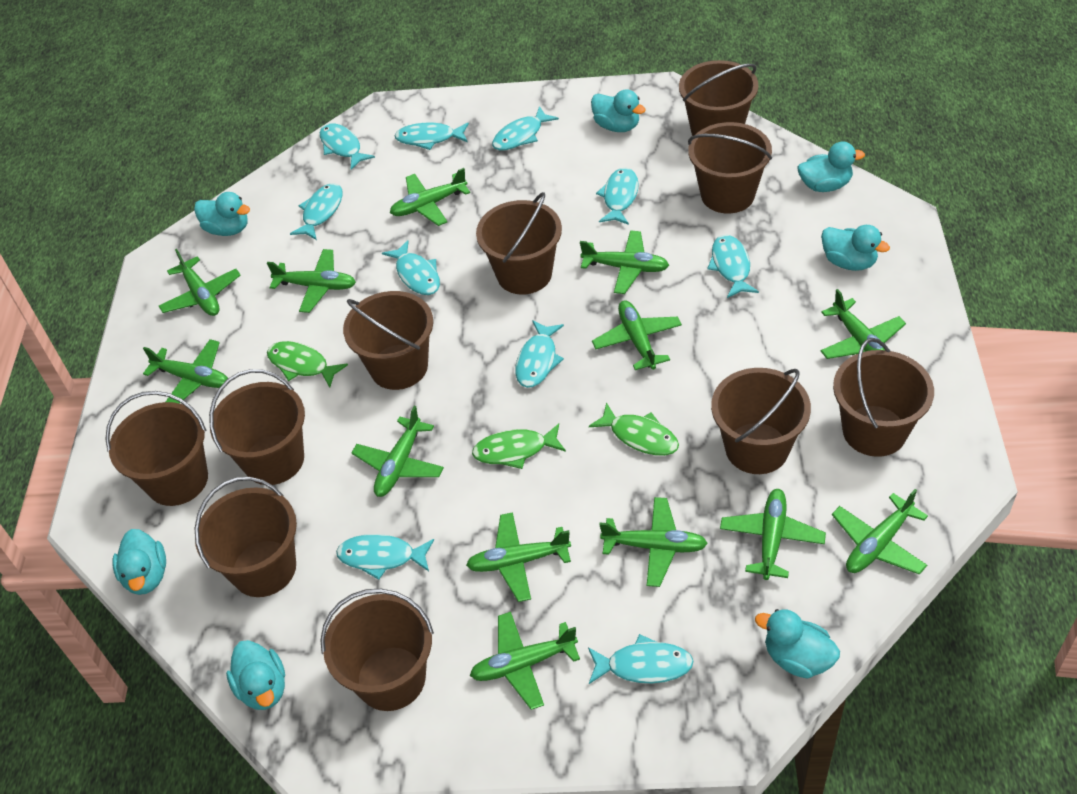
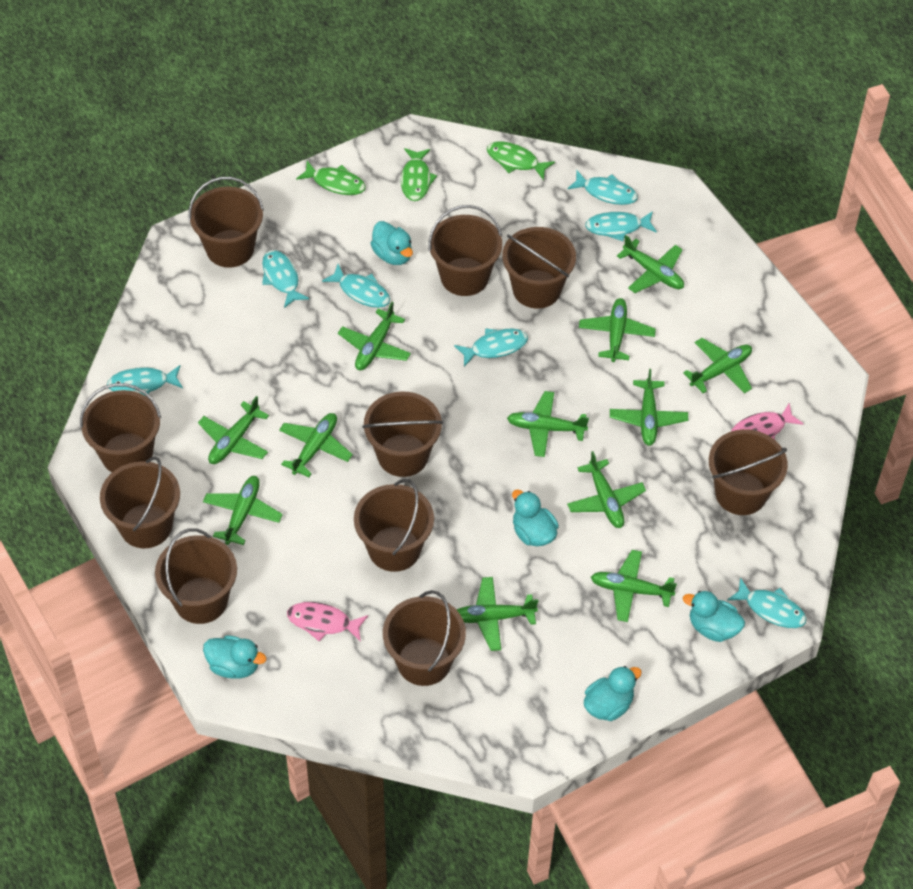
green plane: [143,339,228,403] [159,249,241,316] [267,249,356,313] [352,406,444,497] [390,168,470,226] [466,512,571,602] [470,612,580,710] [580,230,669,294] [592,300,682,370] [599,497,708,587] [720,489,826,580] [820,289,906,359] [832,489,928,575] = 13 -> [198,396,269,464] [203,476,283,545] [279,413,353,477] [338,302,411,370] [457,577,538,651] [507,391,589,457] [567,451,646,528] [579,298,656,362] [591,550,677,622] [610,369,688,446] [617,235,684,293] [683,338,752,394] = 12
pink fish: none = 0 -> [287,602,368,642] [731,403,803,440] = 2
turquoise duck: [112,529,166,595] [194,192,250,236] [226,640,285,710] [591,89,646,132] [755,609,840,679] [798,142,865,192] [821,225,890,271] = 7 -> [203,635,266,679] [370,221,413,265] [512,489,559,546] [584,666,642,721] [683,591,745,642] = 5
turquoise fish: [290,183,343,240] [320,123,375,170] [336,534,434,580] [382,240,440,295] [394,123,469,150] [492,106,559,151] [515,320,564,388] [588,634,694,684] [596,168,639,225] [707,235,759,298] = 10 -> [107,365,183,396] [262,250,309,308] [322,264,390,308] [454,328,528,367] [567,170,638,205] [585,211,657,241] [727,577,806,628] = 7

